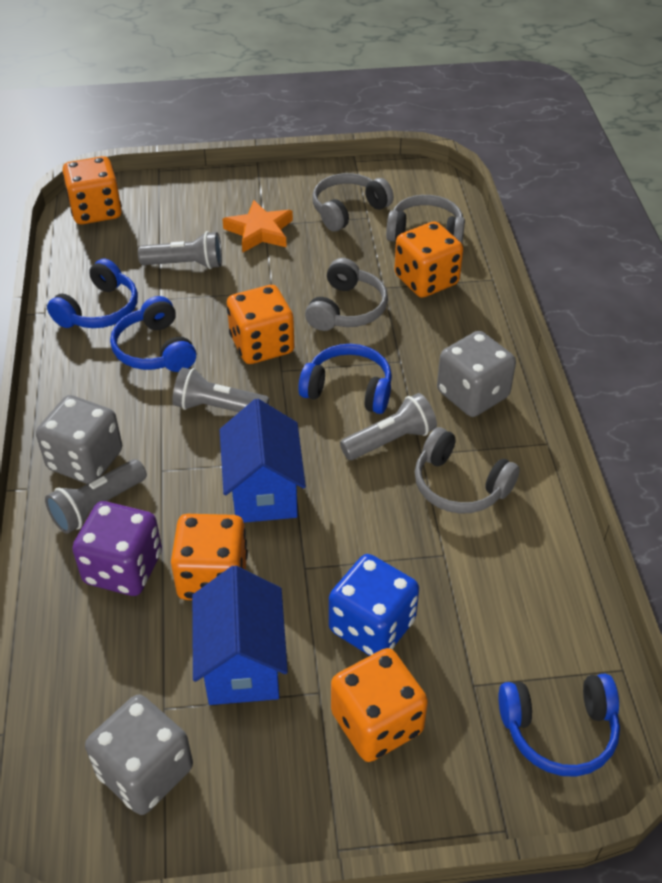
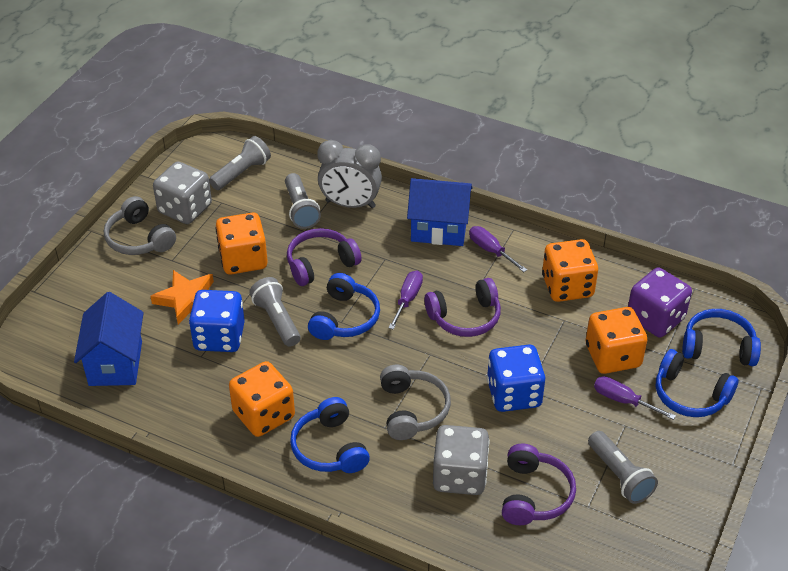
blue dice: [329,554,419,656] = 1 -> [189,290,245,352] [487,345,545,412] = 2
grey clock: none = 0 -> [318,140,382,208] = 1
grey dice: [36,395,122,484] [85,694,193,815] [437,331,516,417] = 3 -> [153,161,212,224] [433,425,489,495] = 2
grey headphones: [305,258,388,331] [312,173,394,232] [386,195,465,243] [415,427,520,514] = 4 -> [104,196,176,255] [380,365,451,440] = 2
orange dice: [62,156,122,224] [171,514,248,600] [227,285,295,364] [331,648,428,762] [394,221,463,298] = 5 -> [216,213,268,274] [229,361,295,437] [542,239,598,302] [586,307,647,374] = 4
purple headphones: none = 0 -> [287,228,362,286] [424,278,501,337] [502,444,576,525] = 3
purple screwdriver: none = 0 -> [389,271,423,330] [469,226,527,272] [594,376,676,420] = 3

